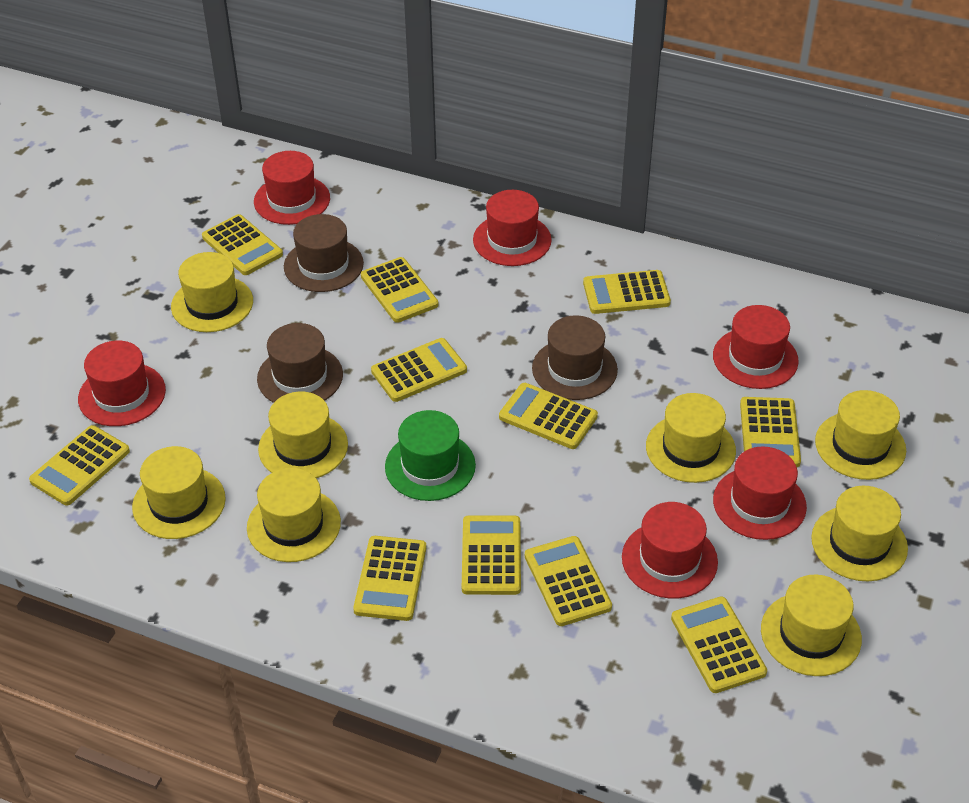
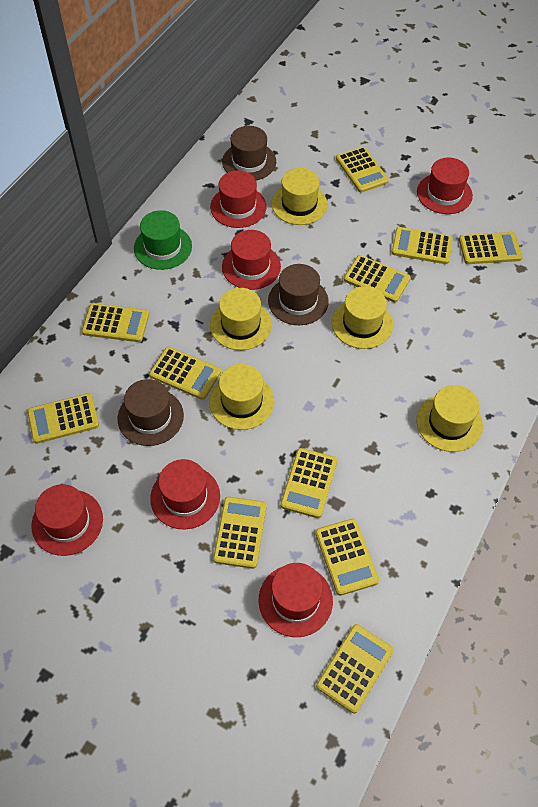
yellow hat: [132,446,226,539] [171,252,253,332] [247,468,341,562] [258,392,348,478] [646,393,736,483] [761,575,862,676] [811,486,908,581] [815,390,906,480] = 8 -> [209,364,275,430] [210,288,272,350] [271,168,328,225] [332,286,393,349] [417,385,483,452] = 5

